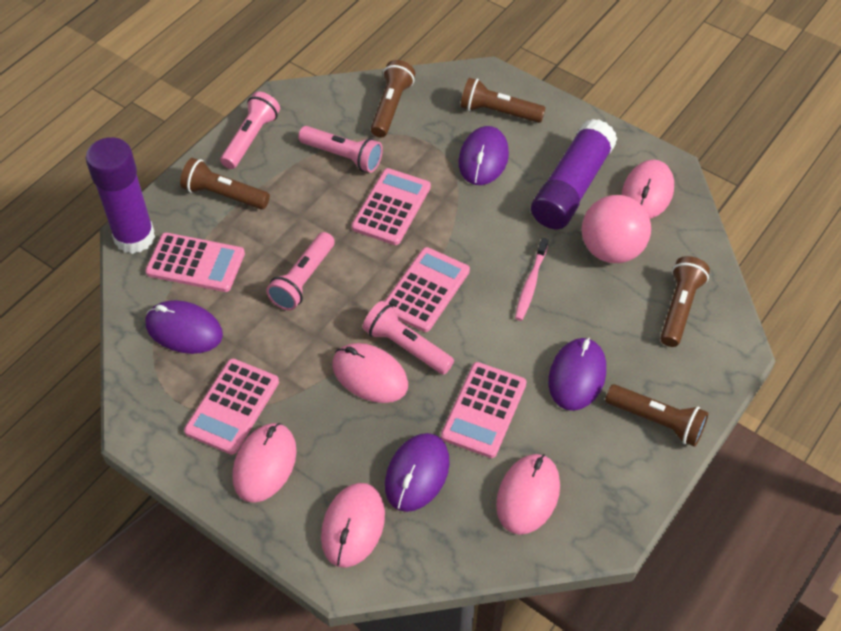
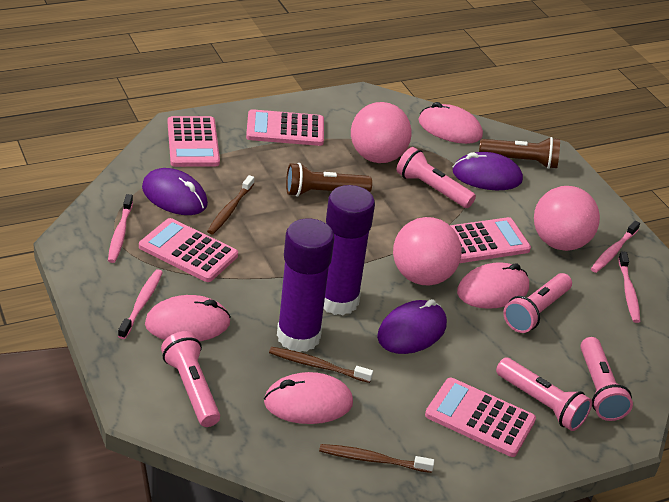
brown flashlight: [180,158,270,210] [371,60,415,137] [460,78,546,123] [605,384,709,447] [660,256,710,347] = 5 -> [286,163,372,197] [479,137,560,169] = 2
brown toothbrush: none = 0 -> [207,175,254,234] [269,347,373,383] [319,444,434,473] = 3
pink ball: [582,195,651,263] = 1 -> [351,102,412,163] [393,217,462,286] [534,186,600,251] = 3
pink flashlight: [220,91,280,169] [266,232,335,311] [298,126,383,173] [363,301,454,375] = 4 -> [161,331,220,427] [397,147,476,208] [496,358,592,431] [503,273,572,333] [580,337,633,421] = 5
pink mouse: [233,423,297,503] [321,483,385,568] [332,343,408,403] [496,454,560,535] [622,160,674,219] = 5 -> [145,295,231,341] [264,372,353,424] [419,102,483,144] [457,262,529,309] = 4
pink toothbrush: [515,238,548,321] = 1 -> [108,194,133,263] [118,269,163,339] [591,220,640,273] [618,251,640,323] = 4
purple mouse: [146,300,223,354] [385,433,450,512] [459,126,509,185] [548,338,606,411] = 4 -> [142,168,208,215] [377,299,447,354] [452,152,523,190] = 3

